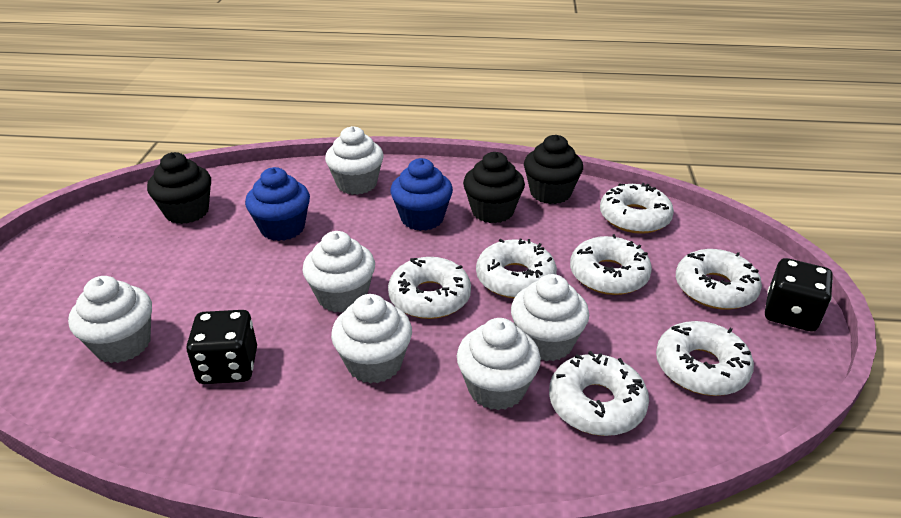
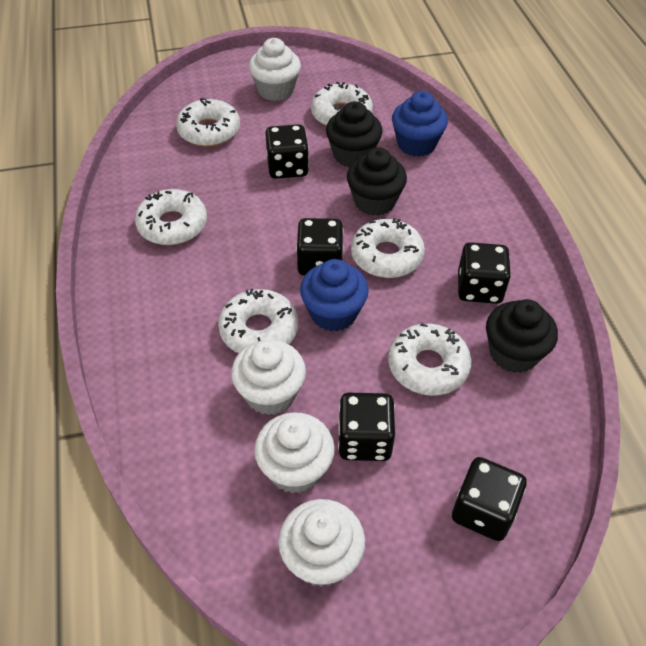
black dice: [186,310,257,384] [765,258,833,332] = 2 -> [265,124,309,179] [296,218,344,276] [338,393,395,461] [452,457,527,541] [458,242,511,304] = 5
white cupcake: [68,276,152,363] [302,231,375,313] [325,126,384,195] [331,294,412,384] [457,318,541,410] [511,274,589,361] = 6 -> [231,340,306,415] [249,38,301,101] [254,412,335,493] [278,499,365,587] = 4
white donut: [388,257,471,319] [476,239,557,298] [549,351,649,436] [570,234,652,295] [600,183,674,234] [656,321,754,396] [676,249,762,310] = 7 -> [135,189,207,245] [176,98,240,147] [218,289,298,353] [311,82,373,126] [351,218,425,278] [388,323,472,396] = 6

